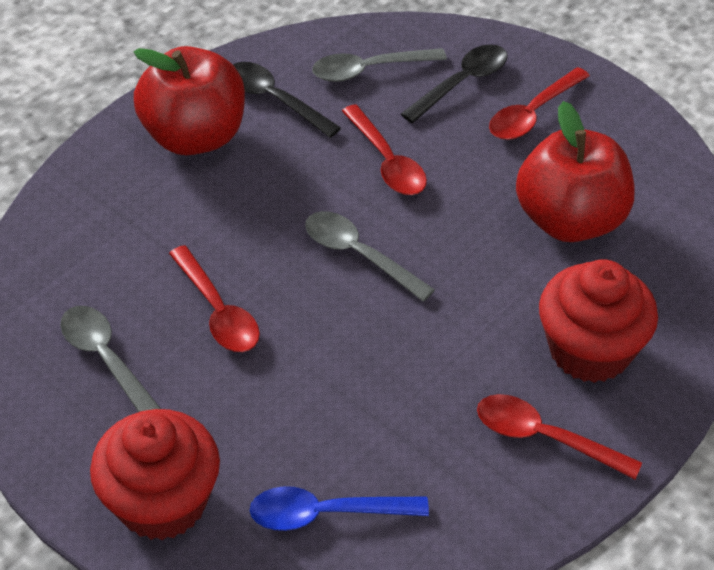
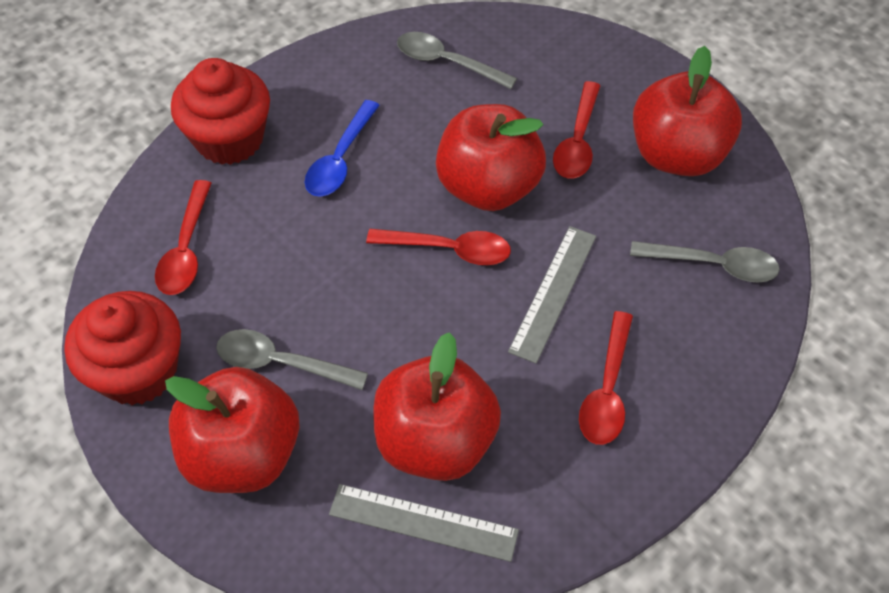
black spoon: [233,62,341,138] [401,44,508,123] = 2 -> none = 0
grey ruler: none = 0 -> [329,484,519,562] [508,226,596,364] = 2
red apple: [134,46,245,155] [516,101,634,242] = 2 -> [165,367,300,493] [373,332,501,481] [436,104,546,211] [633,46,742,176] = 4

